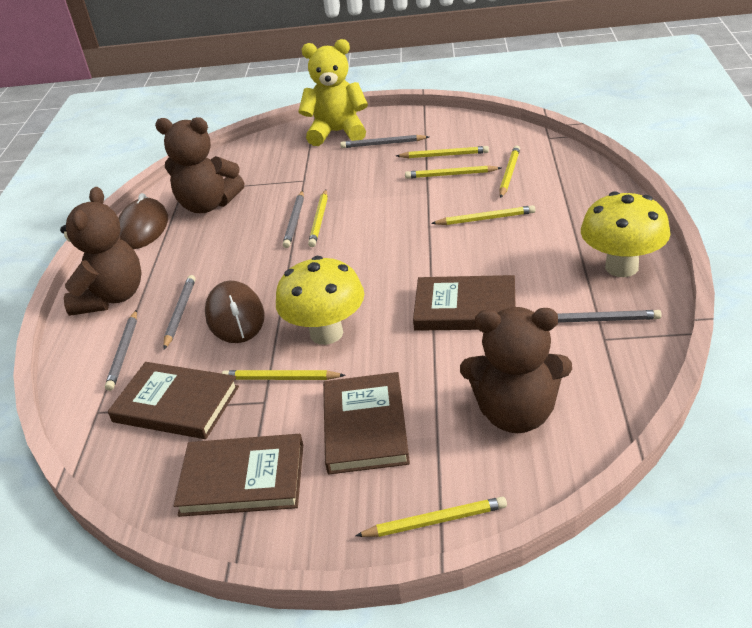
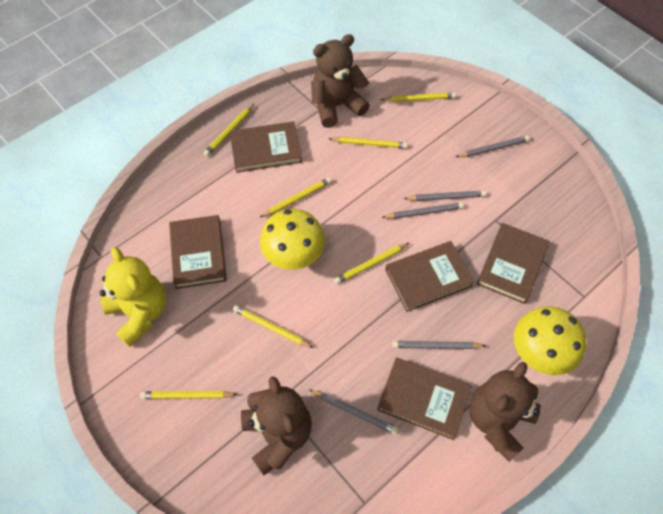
brown book: [108,362,239,439] [174,434,303,517] [323,372,410,474] [413,275,516,331] = 4 -> [169,215,227,289] [230,121,302,173] [377,358,472,440] [385,241,474,312] [477,223,549,304] = 5
brown mouse: [119,193,168,249] [205,281,265,343] = 2 -> none = 0

